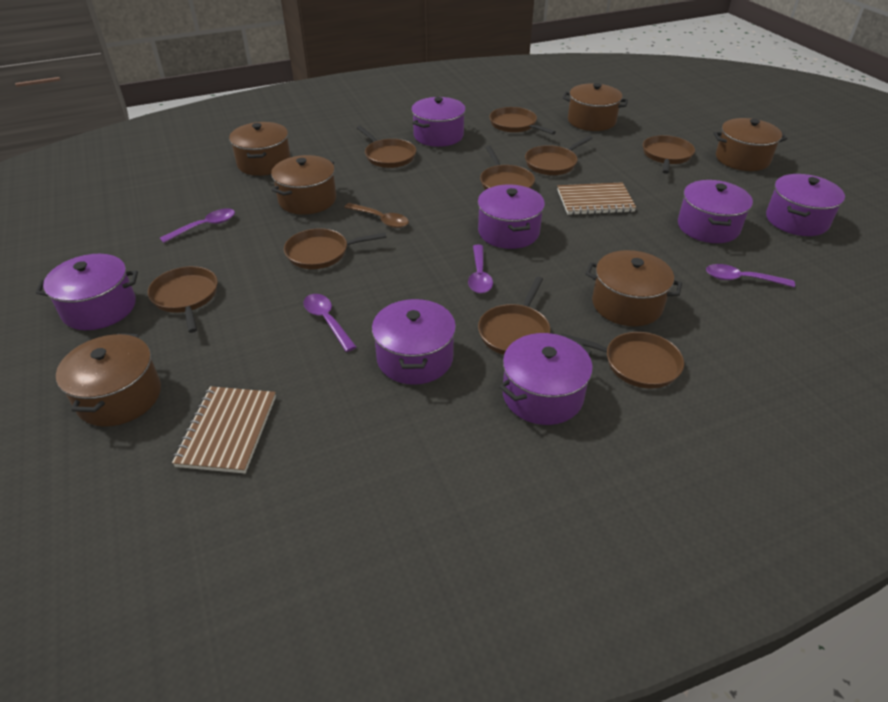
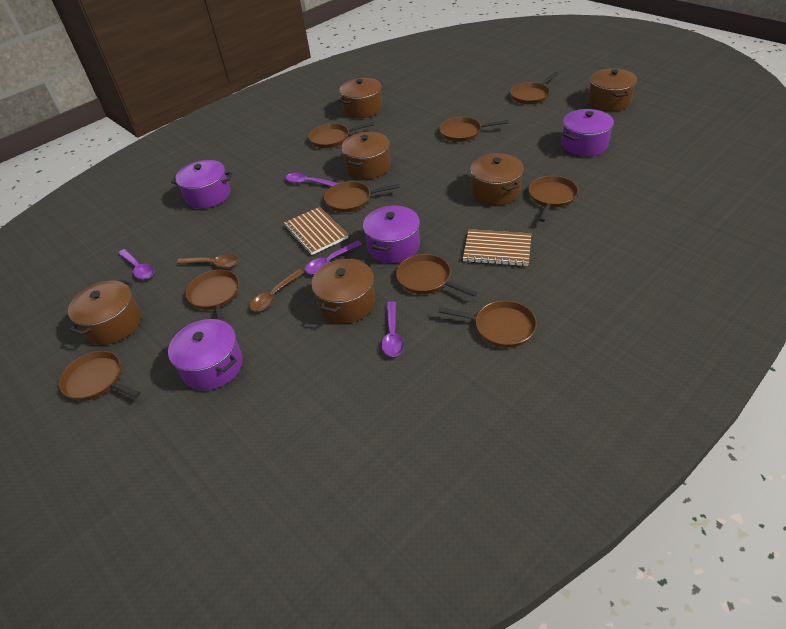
brown spoon: [344,203,409,228] = 1 -> [176,254,239,268] [249,269,304,312] = 2
purple pot: [36,254,138,330] [372,299,456,385] [411,97,466,147] [478,184,545,249] [499,333,593,425] [678,180,753,243] [766,174,845,236] = 7 -> [168,319,243,390] [171,160,232,209] [363,205,420,263] [561,109,614,156] = 4

